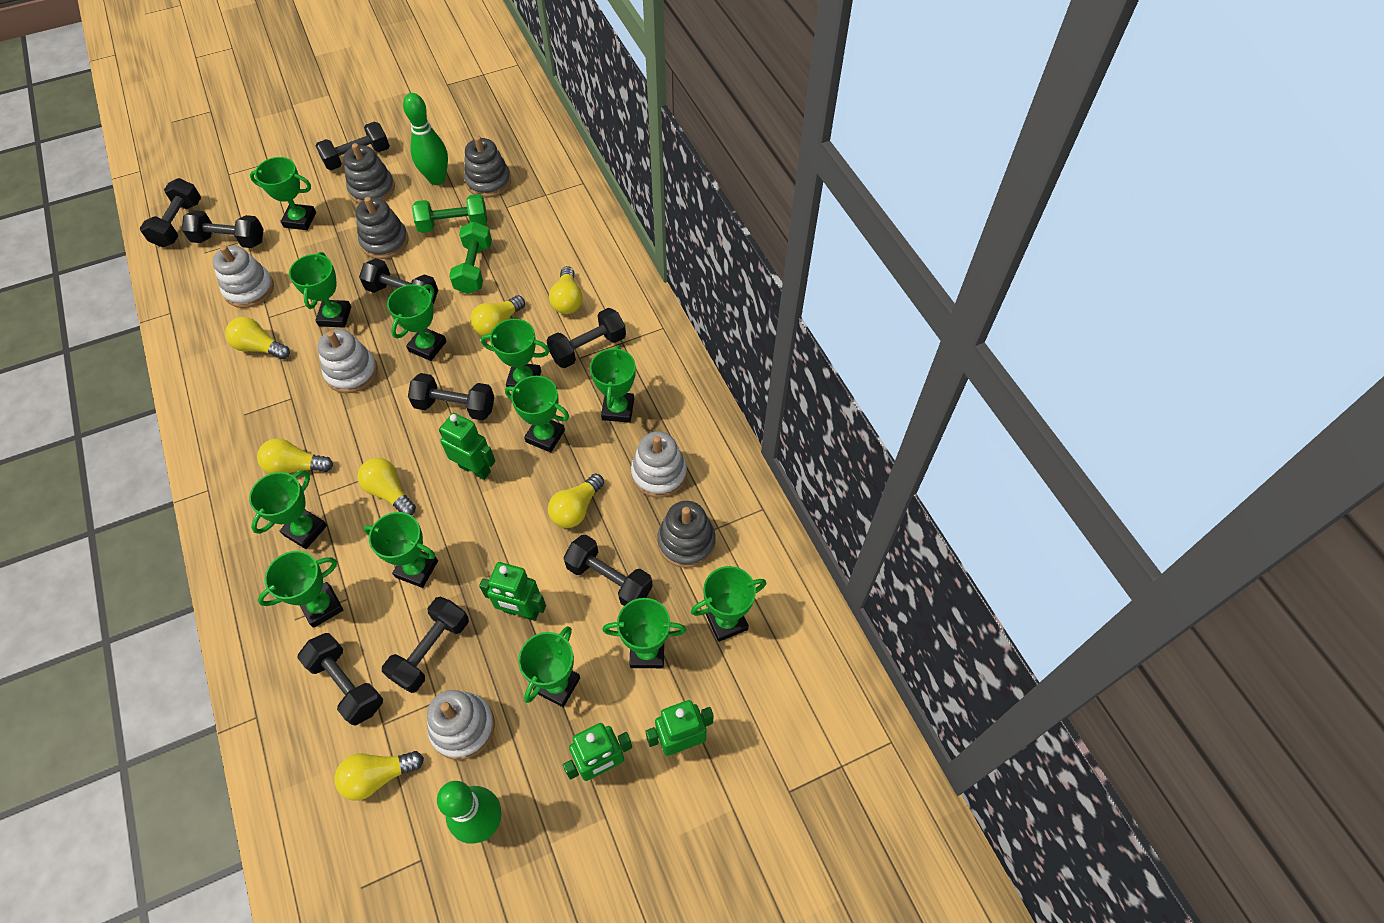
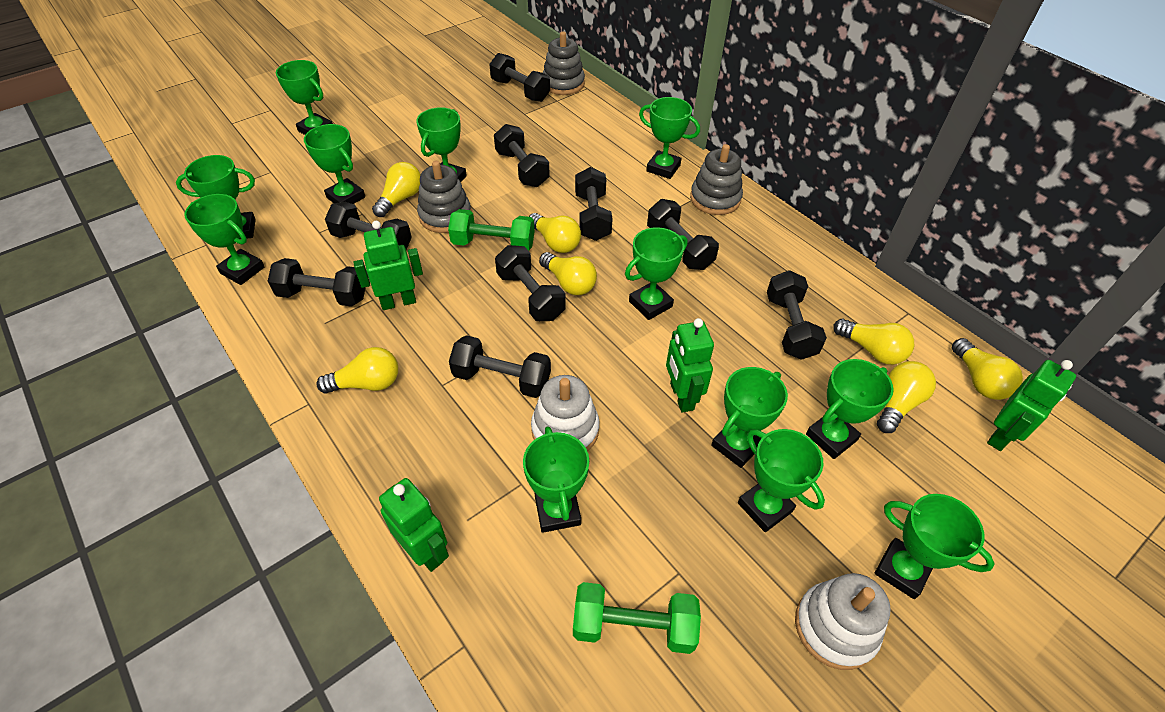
green bowling pin: [403,93,448,185] [437,781,502,844] = 2 -> none = 0
grey stacking toy: [344,143,395,204] [356,197,409,259] [464,136,511,198] [657,501,716,568] = 4 -> [417,161,472,233] [543,31,585,95] [690,144,743,215] = 3
white stacking toy: [212,245,274,308] [318,329,378,393] [427,690,495,760] [631,431,687,498] = 4 -> [531,375,600,451] [795,573,891,670] = 2

